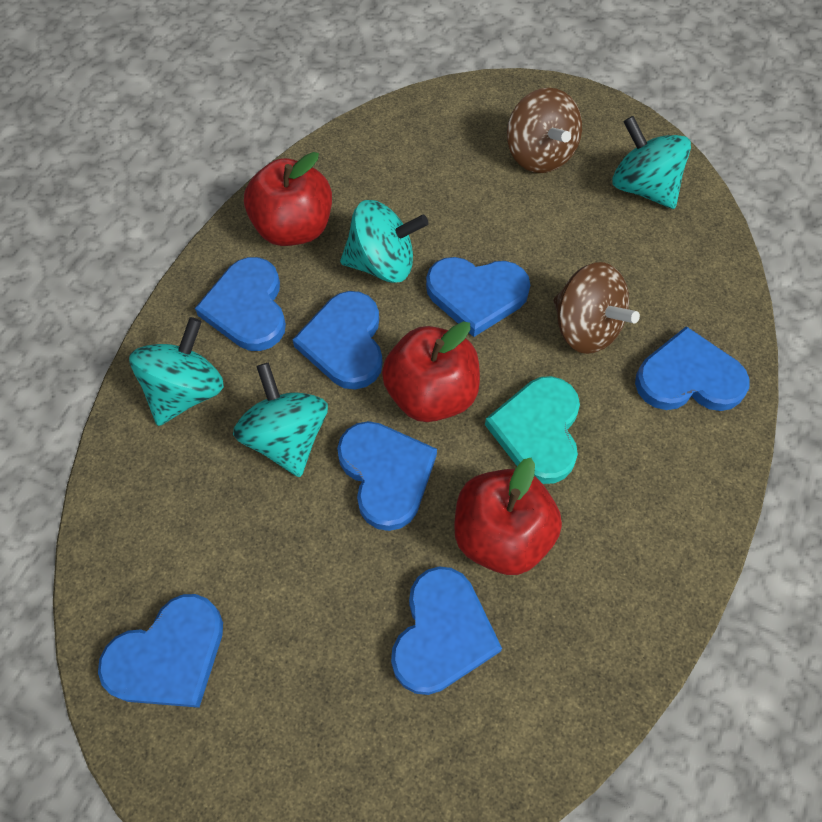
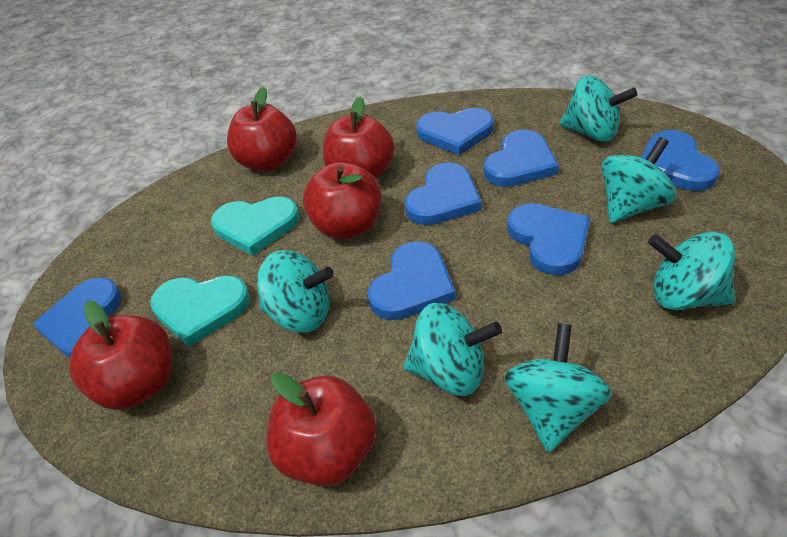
brown spinning top: [507,88,582,173] [553,262,640,354] = 2 -> none = 0
red apple: [244,152,332,246] [382,322,480,422] [454,458,562,575] = 3 -> [69,300,172,410] [227,87,297,171] [266,372,377,486] [303,162,381,239] [323,97,394,179] = 5
turquoise heart: [485,376,580,484] = 1 -> [150,275,250,347] [211,197,299,256] = 2
turquoise spinning top: [129,317,224,426] [233,363,328,477] [340,200,428,283] [612,116,691,209] = 4 -> [257,250,334,333] [403,303,502,396] [504,323,612,453] [559,76,637,142] [601,137,676,223] [648,232,735,310] = 6

